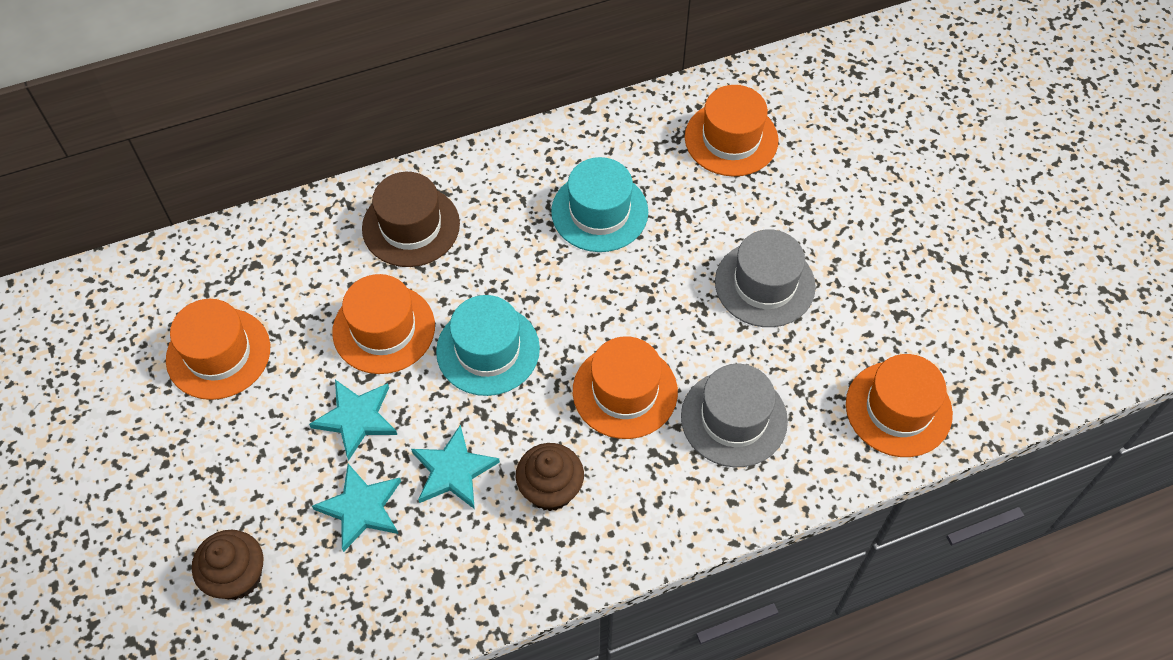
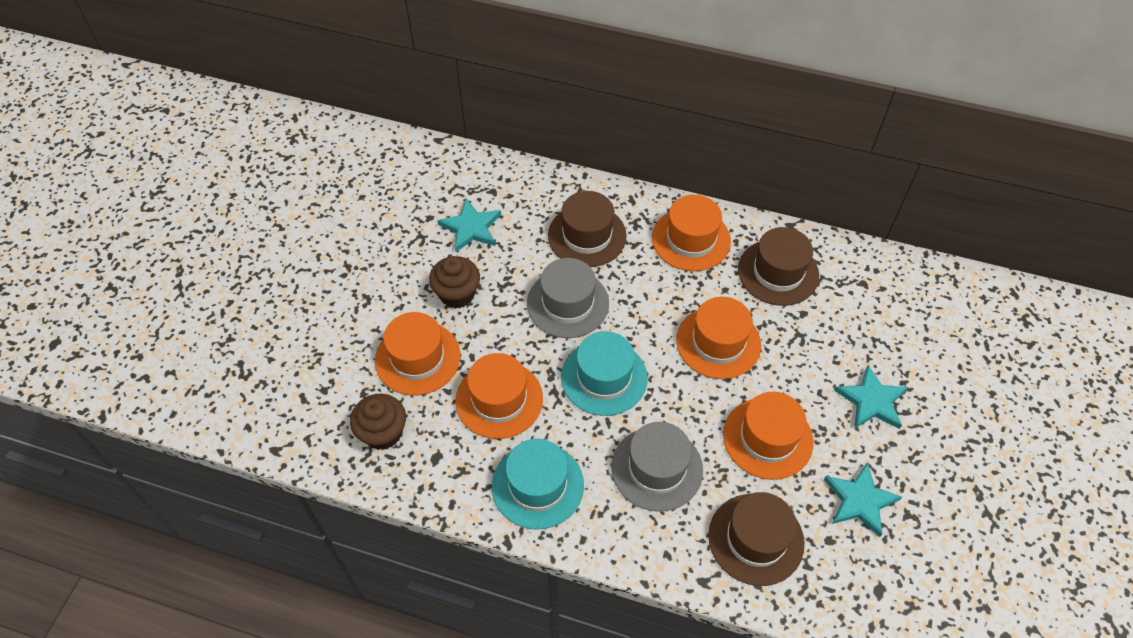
brown hat: [362,172,460,267] = 1 -> [548,191,627,267] [708,492,805,586] [738,227,819,306] = 3

